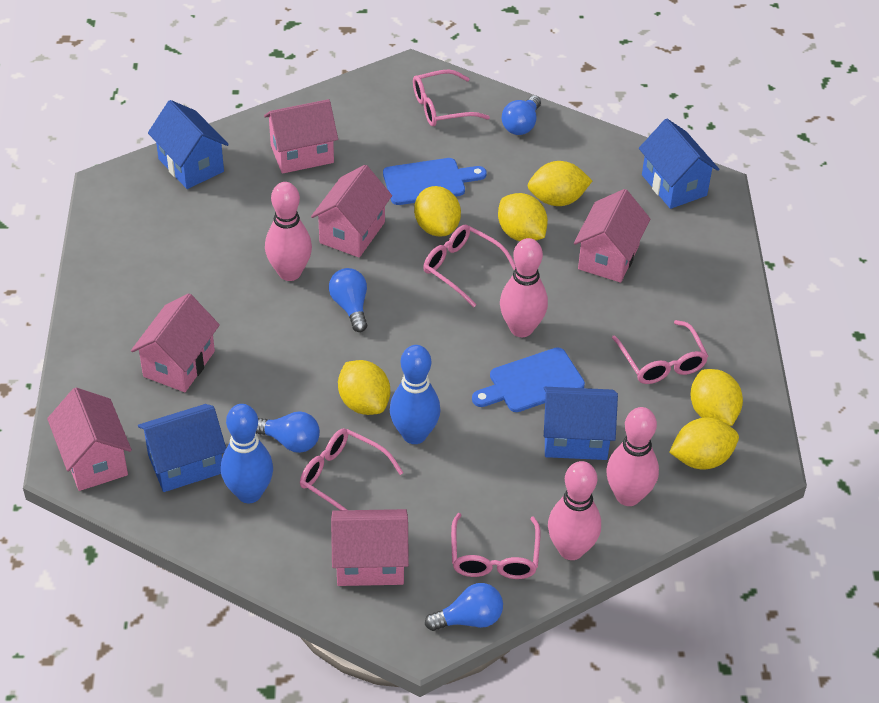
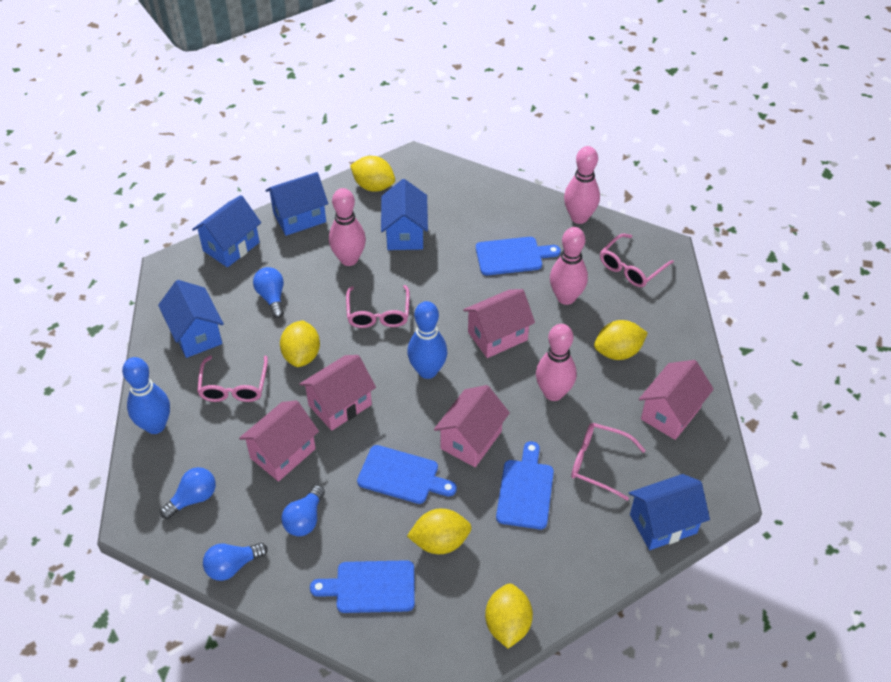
blue cutting board: [383,158,487,205] [472,347,585,412] = 2 -> [310,560,415,613] [357,445,457,504] [476,237,561,276] [496,441,554,529] = 4
blue house: [138,404,226,492] [148,100,229,189] [544,387,618,460] [639,119,719,209] = 4 -> [158,280,224,358] [192,195,261,267] [266,172,328,236] [381,179,428,250] [629,474,710,550] = 5
pink glasses: [300,428,403,510] [413,69,490,126] [423,225,516,307] [451,513,540,579] [612,320,708,384] = 5 -> [197,356,268,402] [346,285,410,328] [571,423,646,501] [600,234,674,287] = 4
pink house: [47,388,132,491] [131,293,220,392] [264,99,338,174] [311,165,392,258] [331,509,409,586] [574,189,650,283] = 6 -> [239,400,319,482] [299,355,376,431] [434,385,510,467] [463,289,535,358] [639,360,714,440] = 5
yellow lemon: [338,360,390,415] [414,186,461,236] [498,193,548,241] [528,161,592,206] [669,418,739,470] [690,369,743,426] = 6 -> [280,320,320,367] [350,156,395,192] [407,509,472,554] [485,584,533,649] [594,320,648,360] = 5

